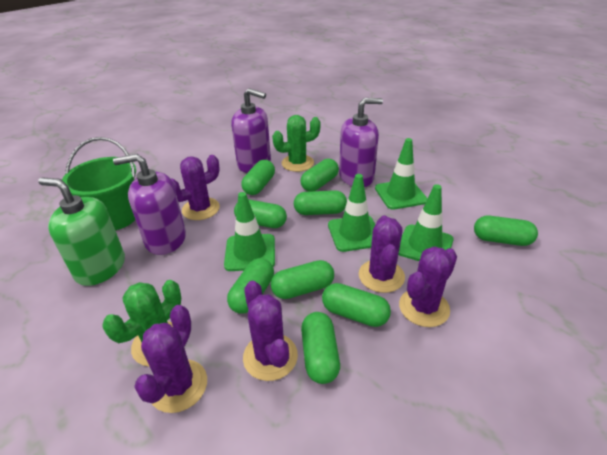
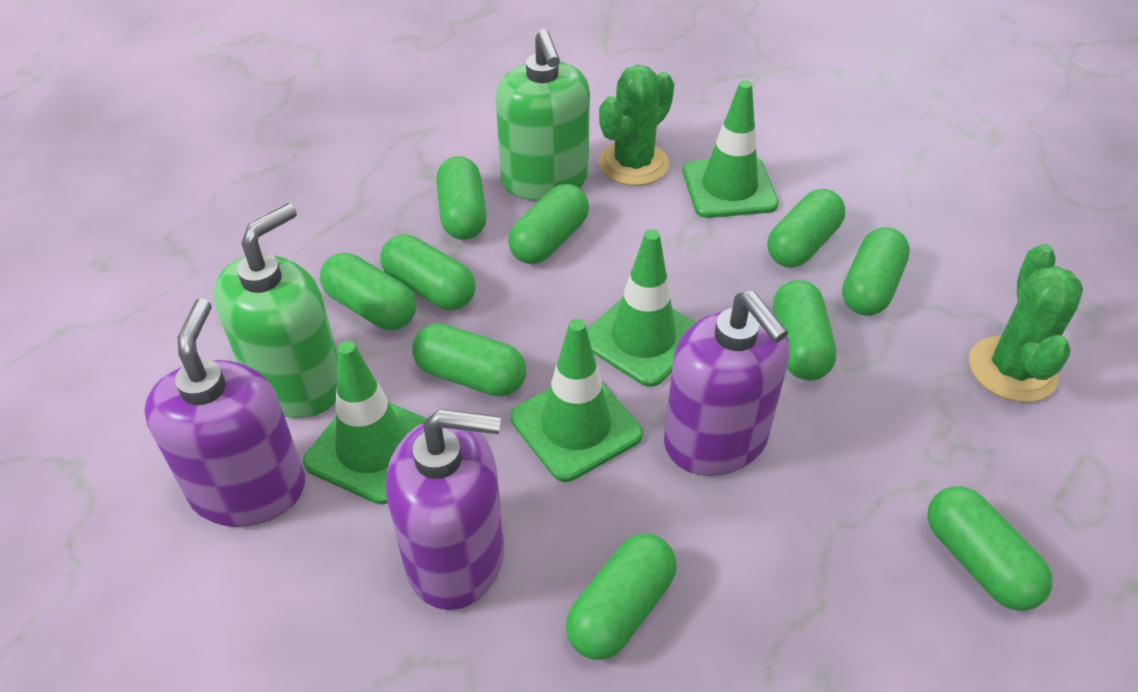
green bucket: [62,137,136,230] = 1 -> none = 0
green capsule: [227,258,274,314] [234,199,287,228] [241,160,275,195] [271,260,334,299] [294,190,347,215] [300,159,339,192] [301,312,340,384] [322,283,391,327] [474,216,538,246] = 9 -> [320,253,416,330] [380,234,475,310] [412,324,526,396] [436,156,487,240] [508,184,589,264] [566,534,677,660] [767,189,845,268] [773,280,836,381] [842,227,910,316] [927,486,1052,611] = 10
green soap dispenser: [38,177,125,286] = 1 -> [214,203,338,418] [496,29,590,201] = 2
purple cactus: [134,305,207,413] [171,155,220,220] [243,281,298,381] [359,216,405,293] [399,246,457,327] = 5 -> none = 0

